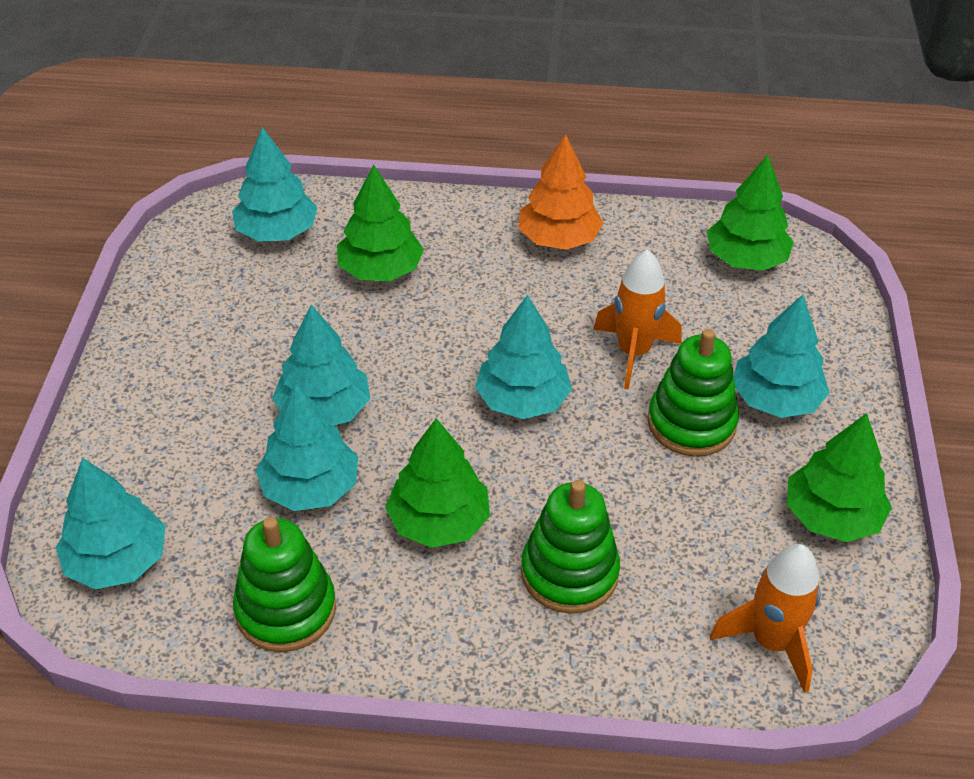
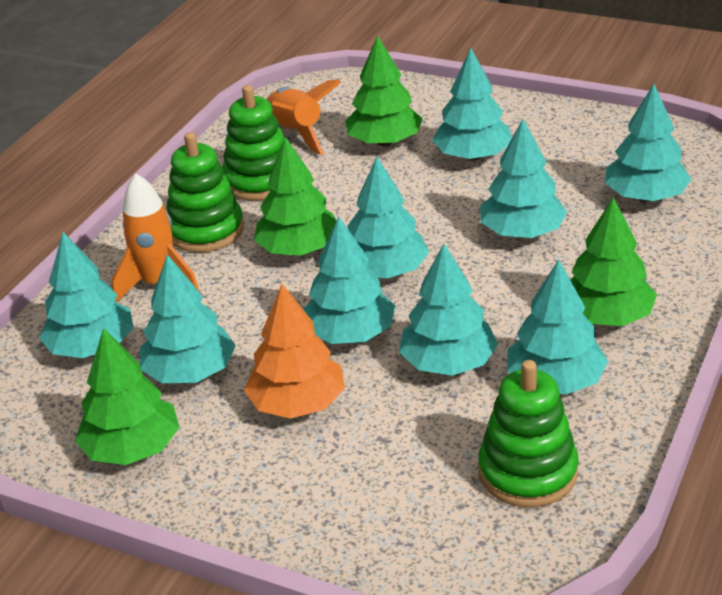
turquoise tree: [56,458,165,589] [232,127,318,242] [256,383,358,511] [272,305,370,426] [475,295,572,419] [733,294,830,418] = 6 -> [39,232,134,358] [140,254,236,383] [303,217,395,344] [347,157,429,279] [399,244,498,376] [432,48,512,161] [480,119,567,238] [507,260,608,395] [605,84,692,202] = 9

